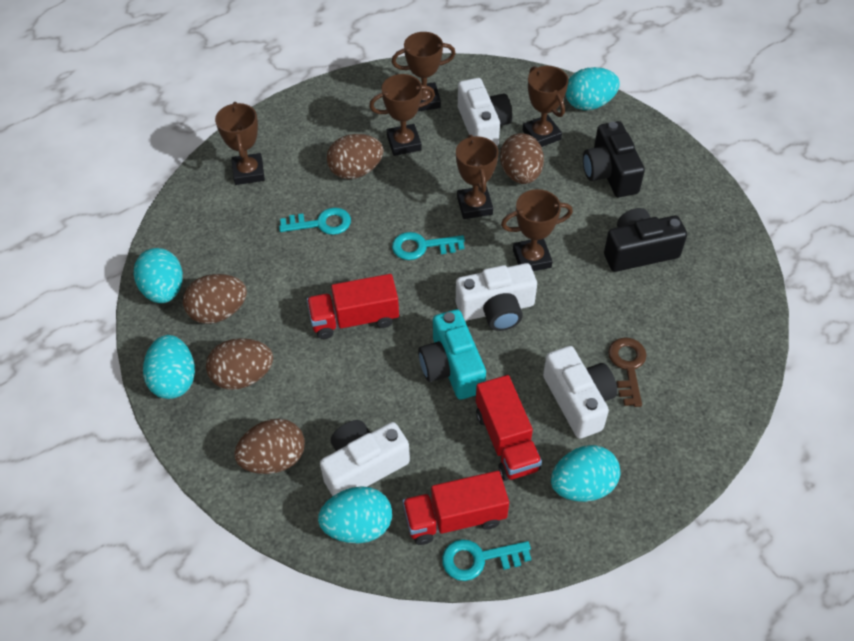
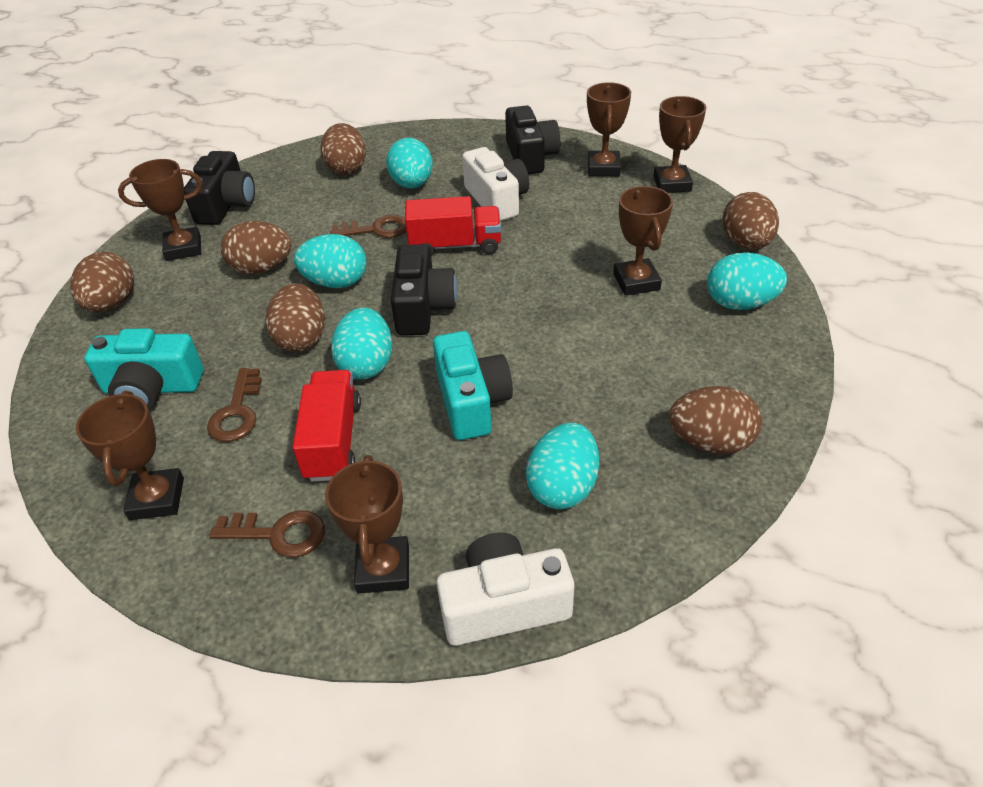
black camera: [583,121,645,197] [604,208,687,272] = 2 -> [184,151,255,225] [390,244,457,336] [505,106,560,174] = 3
brown egg: [183,274,247,324] [206,338,273,390] [234,419,305,474] [327,134,384,179] [500,133,544,184] = 5 -> [70,252,134,312] [221,221,292,274] [265,283,325,352] [320,123,366,175] [669,386,762,454] [722,192,779,249] = 6
brown key: [608,337,647,407] = 1 -> [207,368,262,442] [210,510,325,557] [330,215,406,238] = 3
red truck: [307,274,399,339] [403,471,509,545] [476,375,542,481] = 3 -> [292,370,361,482] [405,196,501,256] = 2
turquoise camera: [418,309,486,399] = 1 -> [84,328,204,409] [433,331,513,440] = 2
turquoise key: [279,207,351,235] [392,232,465,260] [442,539,531,581] = 3 -> none = 0
white camera: [320,420,410,496] [456,263,537,331] [458,78,512,146] [543,346,617,439] = 4 -> [437,532,574,646] [462,147,529,221] = 2

